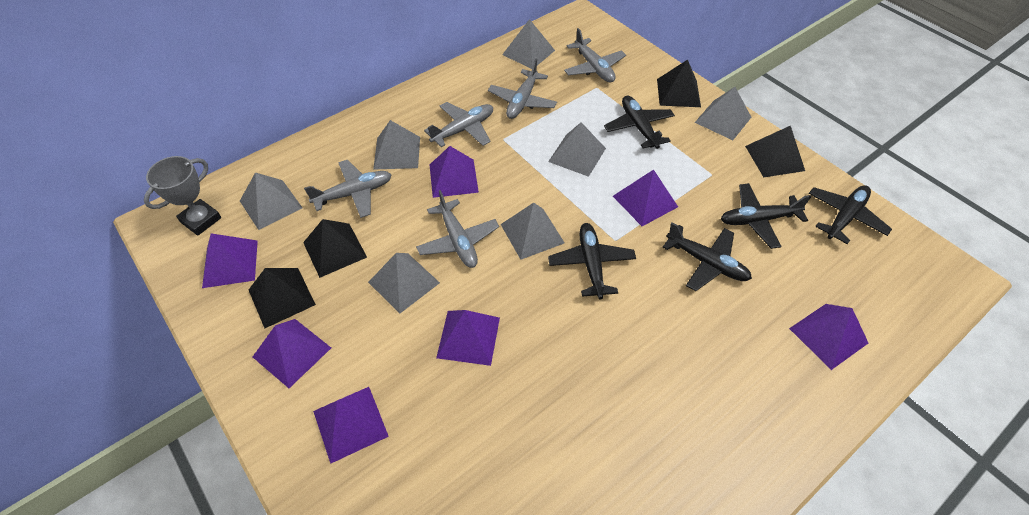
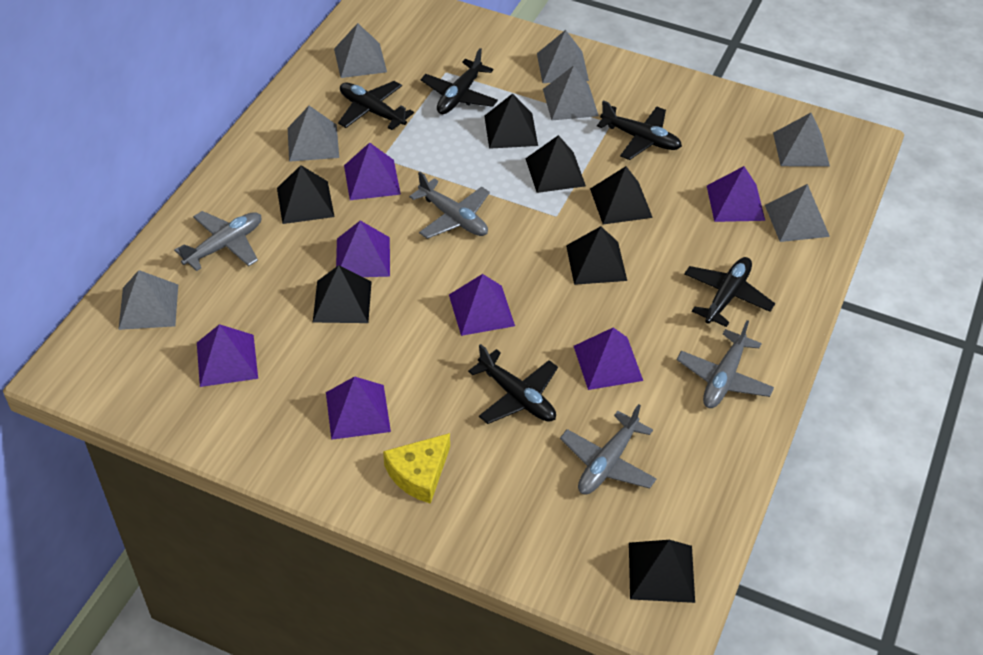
black pyramid: [249,268,316,328] [303,219,367,278] [657,60,701,107] [745,126,805,177] = 4 -> [277,165,335,224] [313,265,372,323] [484,93,538,149] [525,135,586,193] [566,226,627,285] [590,166,653,224] [629,540,695,603] = 7
grey plane: [304,160,392,218] [416,190,499,268] [424,102,493,147] [488,59,557,119] [564,28,626,83] = 5 -> [174,211,261,271] [409,172,490,239] [560,404,657,495] [677,320,774,408] = 4
grey trophy: [144,156,221,236] = 1 -> none = 0
yellow cheese: none = 0 -> [383,433,450,504] = 1

